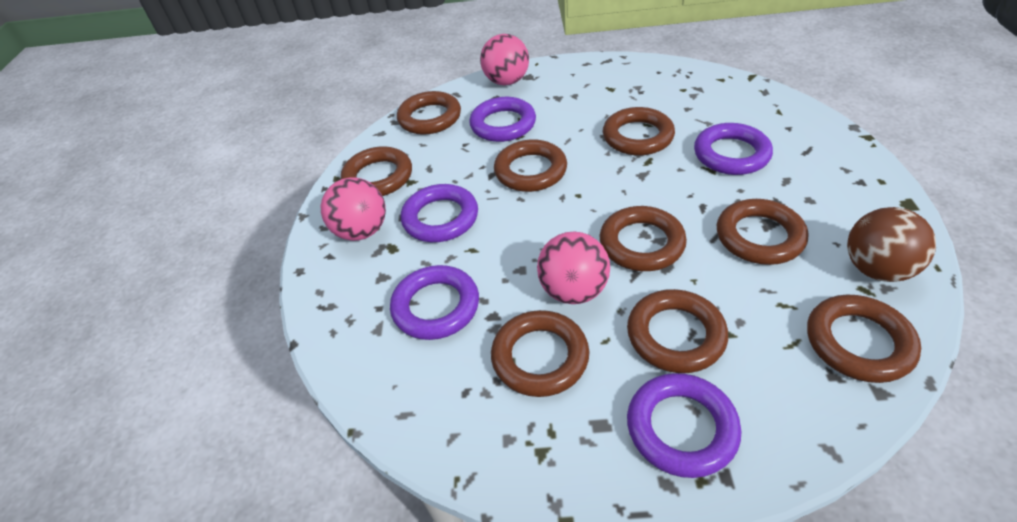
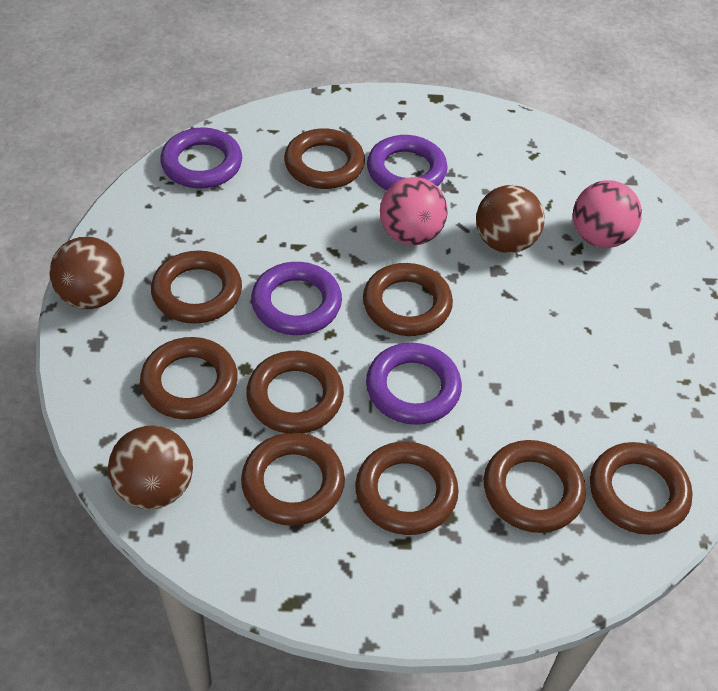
brown ball: [847,207,936,282] = 1 -> [49,237,125,309] [108,426,193,509] [476,185,545,253] = 3
pink ball: [321,177,386,241] [480,34,529,85] [537,231,610,304] = 3 -> [380,177,448,245] [573,180,642,248] = 2
purple ring: [390,265,479,340] [401,184,478,242] [469,97,536,142] [627,373,741,478] [694,123,773,175] = 5 -> [160,127,242,189] [251,262,342,335] [366,343,462,425] [367,135,448,190] = 4

